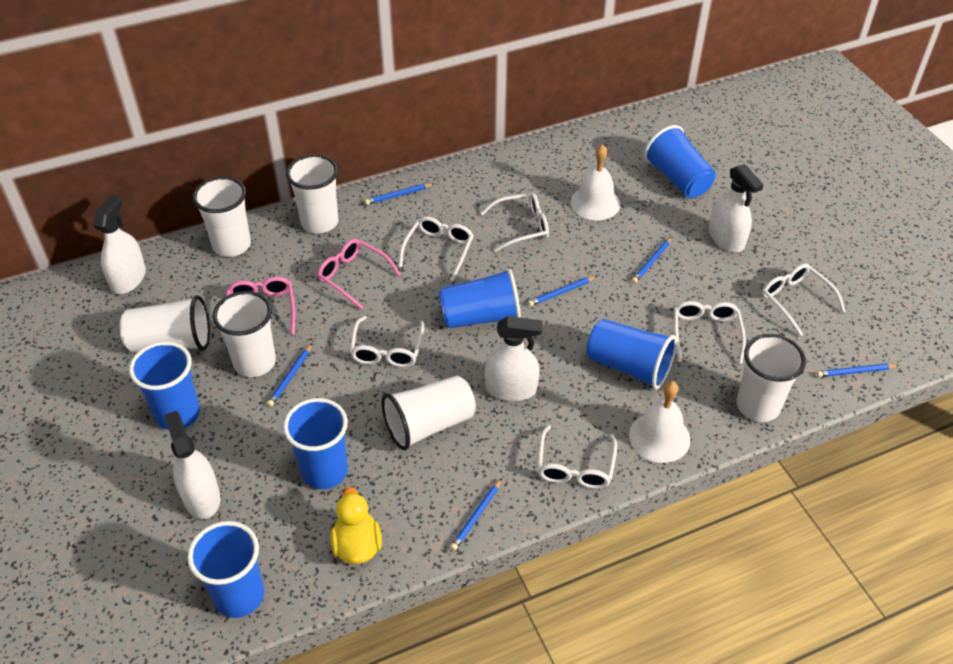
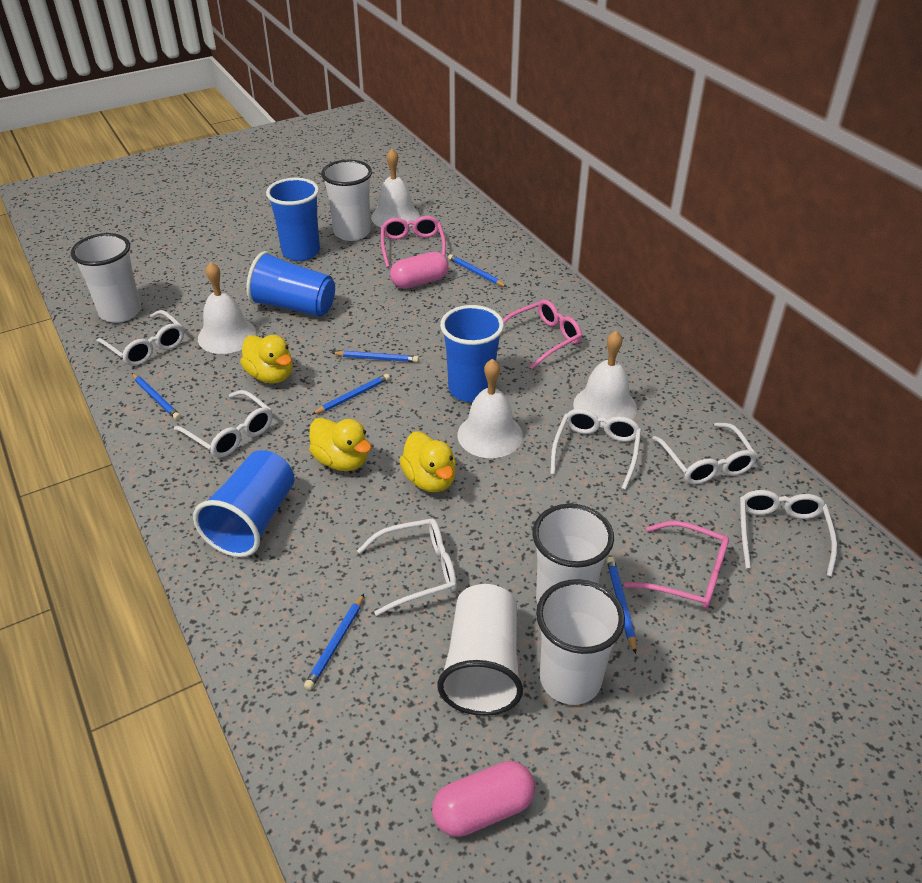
blue cup: [129,342,200,430] [187,521,264,618] [283,398,348,489] [439,268,521,328] [587,319,677,389] [644,125,716,198] = 6 -> [193,450,295,557] [246,251,335,317] [266,178,320,261] [440,305,504,402] = 4
pink capsule: none = 0 -> [390,252,449,289] [432,761,535,837] = 2
pink glasses: [226,277,296,334] [317,239,401,310] = 2 -> [381,216,446,268] [503,299,582,369] [624,521,729,609] = 3
white bell: [570,144,621,220] [629,381,691,463] = 2 -> [198,262,256,354] [371,149,420,228] [457,359,523,458] [573,331,637,428] = 4
white cup: [120,295,210,352] [193,176,251,257] [213,291,276,377] [286,154,339,234] [382,376,476,450] [737,334,806,422] = 6 -> [71,233,141,323] [321,160,372,241] [437,584,523,716] [532,504,614,604] [536,579,625,705] = 5
white spray bottle: [93,195,146,294] [164,411,220,519] [485,316,542,401] [709,164,764,252] = 4 -> none = 0
yellow duck: [331,487,382,564] = 1 -> [240,335,292,383] [309,418,372,471] [399,431,456,492] = 3

